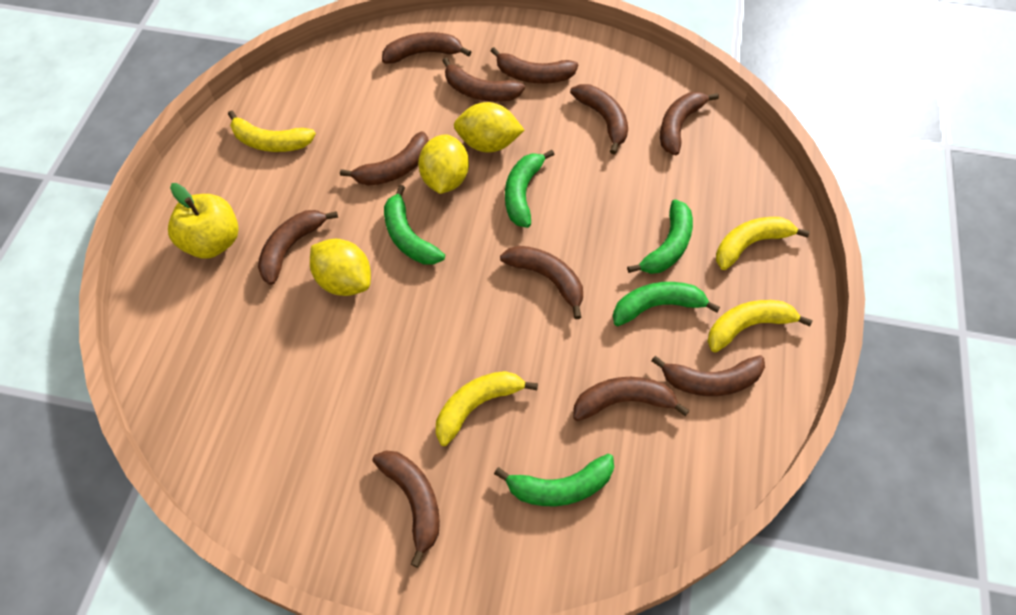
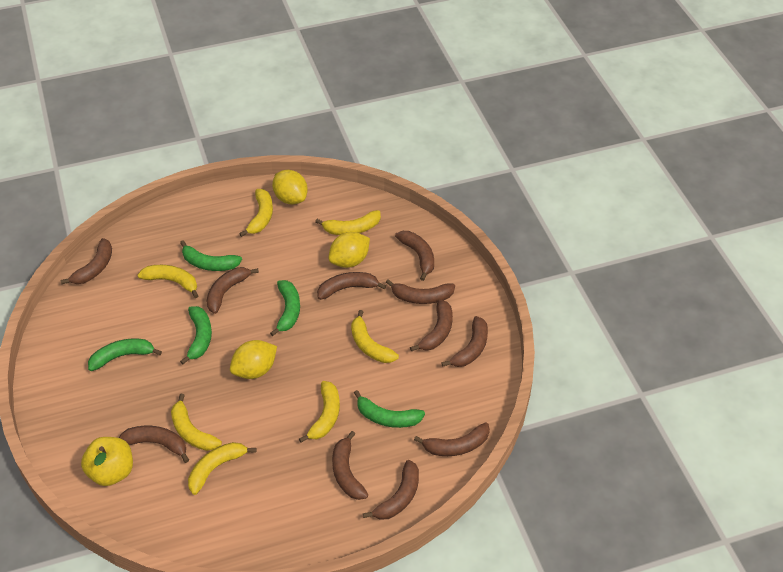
yellow banana: [228,110,316,152] [436,371,538,446] [707,300,813,353] [716,217,810,270] = 4 -> [138,265,198,298] [171,394,222,451] [188,442,257,495] [239,189,273,237] [299,381,340,443] [315,210,381,235] [351,310,399,363] = 7

